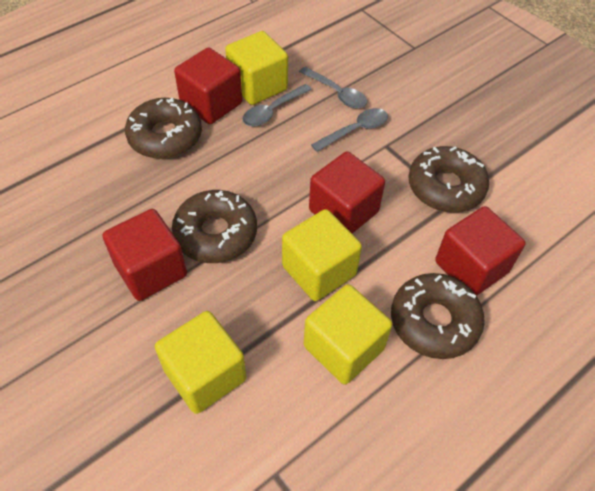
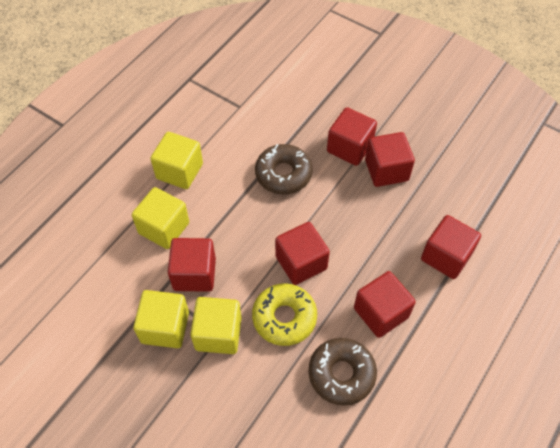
brown donut: [125,97,202,159] [172,190,257,263] [391,273,485,359] [408,146,489,213] = 4 -> [255,144,313,194] [309,338,377,406] = 2
grey spoon: [242,84,312,127] [299,67,367,109] [311,108,388,152] = 3 -> none = 0
red cube: [103,209,187,301] [174,47,242,124] [309,151,385,233] [435,206,526,296] = 4 -> [168,238,216,292] [275,222,330,285] [327,107,377,166] [354,271,416,338] [365,132,415,187] [421,215,481,279] = 6
yellow donut: none = 0 -> [252,283,317,346] = 1

